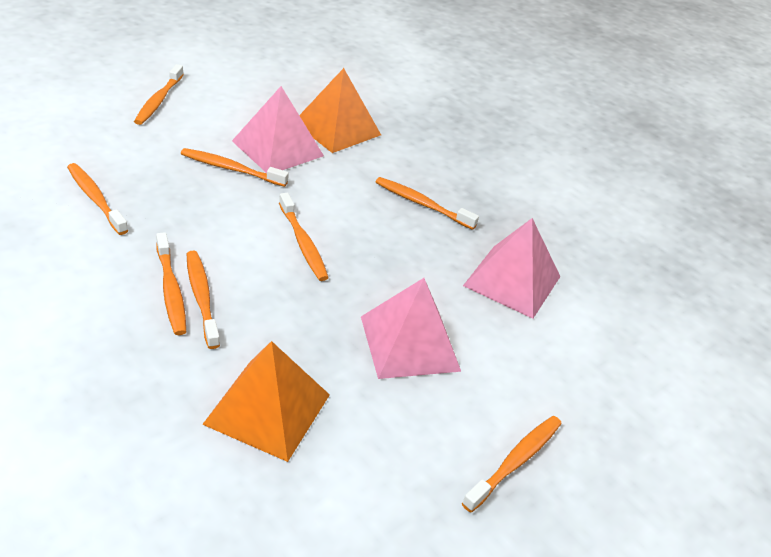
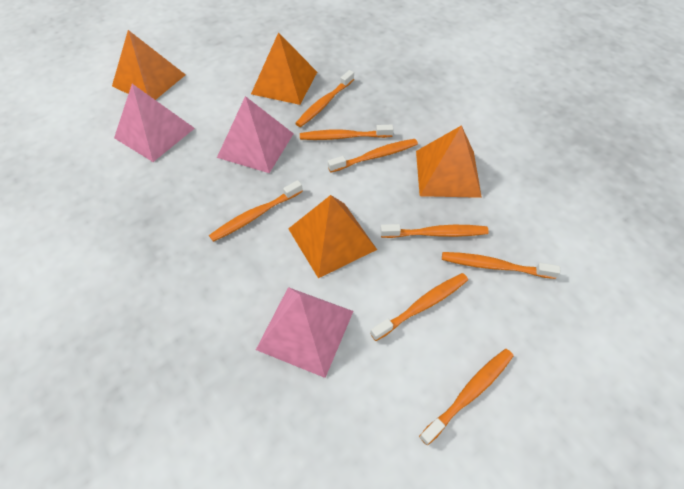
orange pyramid: [202,341,330,462] [299,68,381,153] = 2 -> [112,30,186,100] [251,32,317,105] [288,195,377,278] [416,125,482,198] = 4

